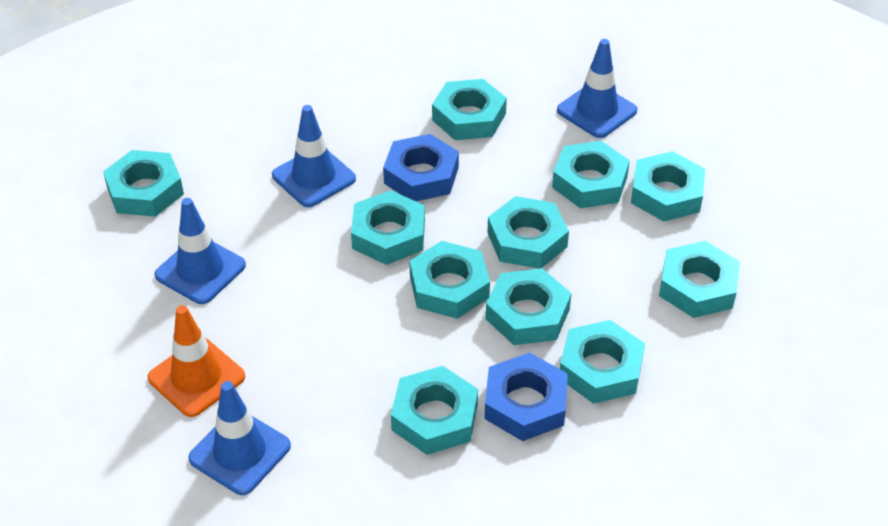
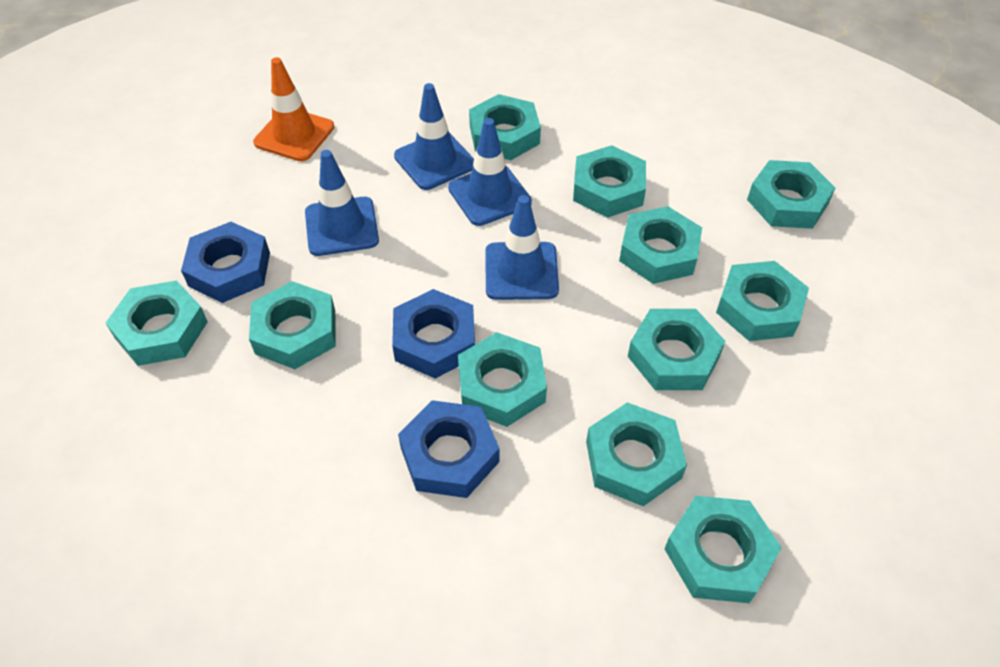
blue nut: [383,134,459,201] [484,353,568,441] = 2 -> [181,222,270,303] [392,289,475,379] [398,400,499,498] = 3

